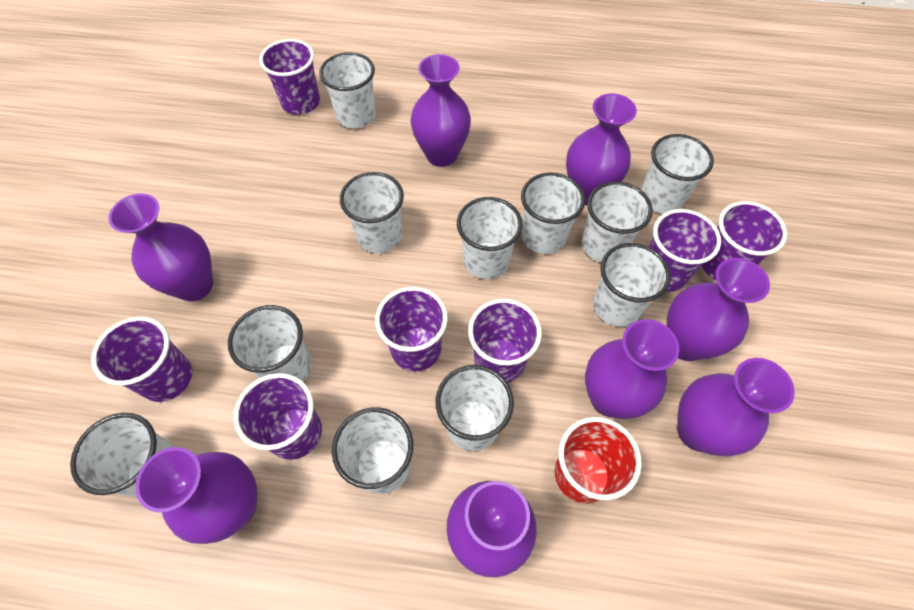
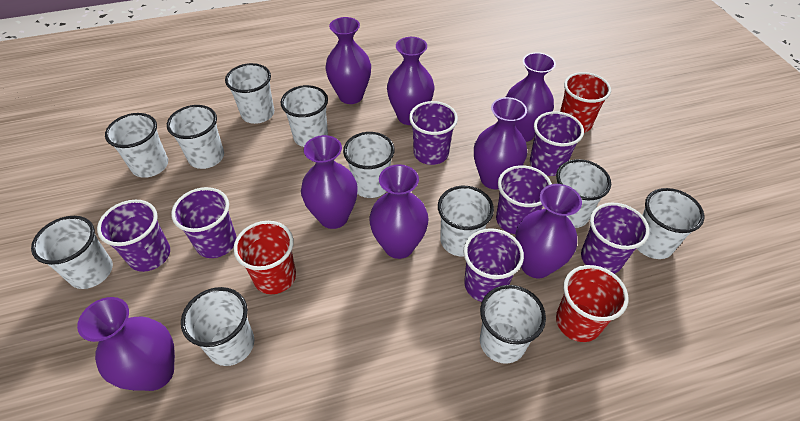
red cup: [555,417,642,504] = 1 -> [233,221,296,294] [556,265,628,342] [560,72,611,133] = 3

